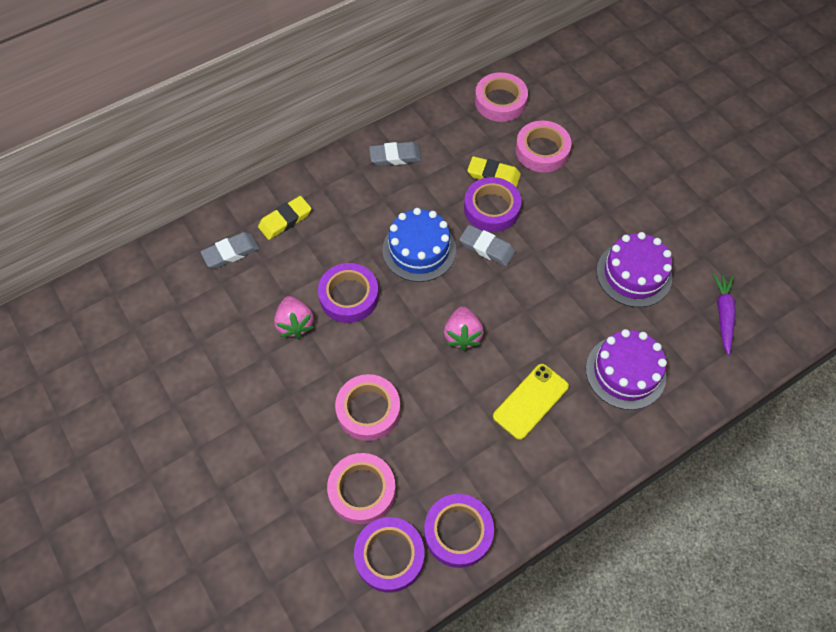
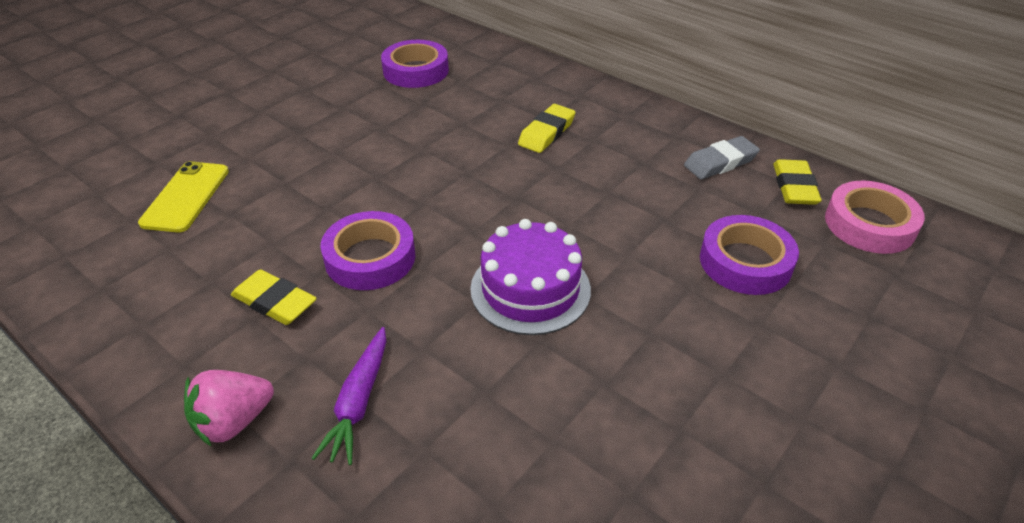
blue cake: [382,208,456,282] = 1 -> none = 0
grey eraser: [200,232,260,268] [369,142,422,166] [459,225,515,266] = 3 -> [684,136,760,179] = 1
pink strawberry: [274,296,314,339] [444,306,484,351] = 2 -> [184,370,274,447] = 1
pink tape: [327,453,396,524] [335,374,400,441] [475,72,528,122] [515,121,572,172] = 4 -> [825,181,925,254] = 1
purple cake: [586,329,667,410] [597,232,673,307] = 2 -> [470,219,591,335] = 1
purple tape: [318,263,379,323] [354,517,424,593] [424,494,494,568] [464,177,522,232] = 4 -> [321,211,415,290] [381,40,449,88] [700,215,799,295] = 3
yellow eraser: [258,196,311,240] [467,156,521,188] = 2 -> [231,269,317,325] [518,104,575,153] [773,159,822,205] = 3

